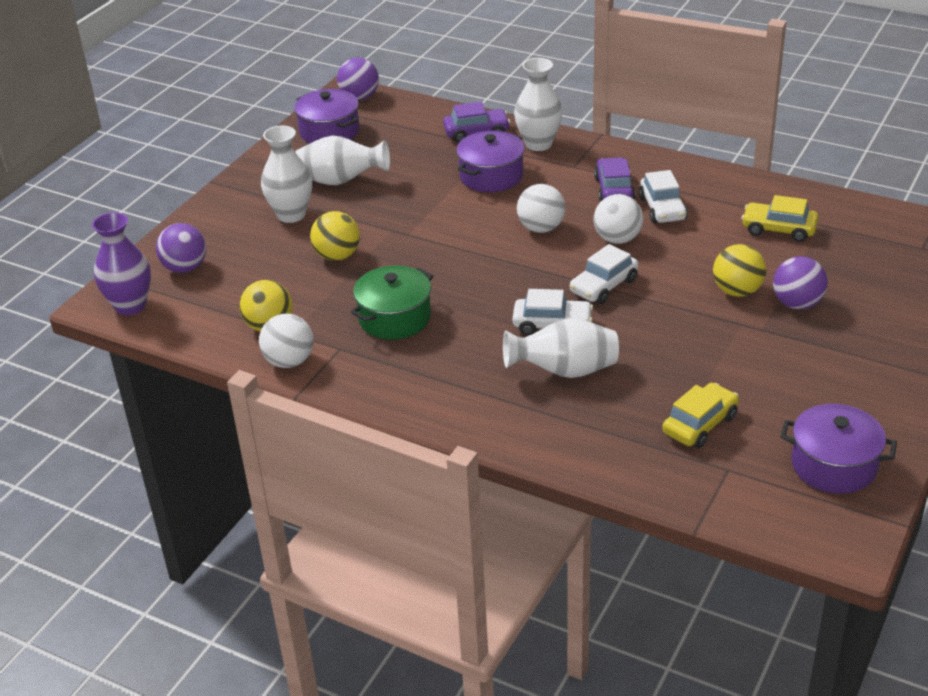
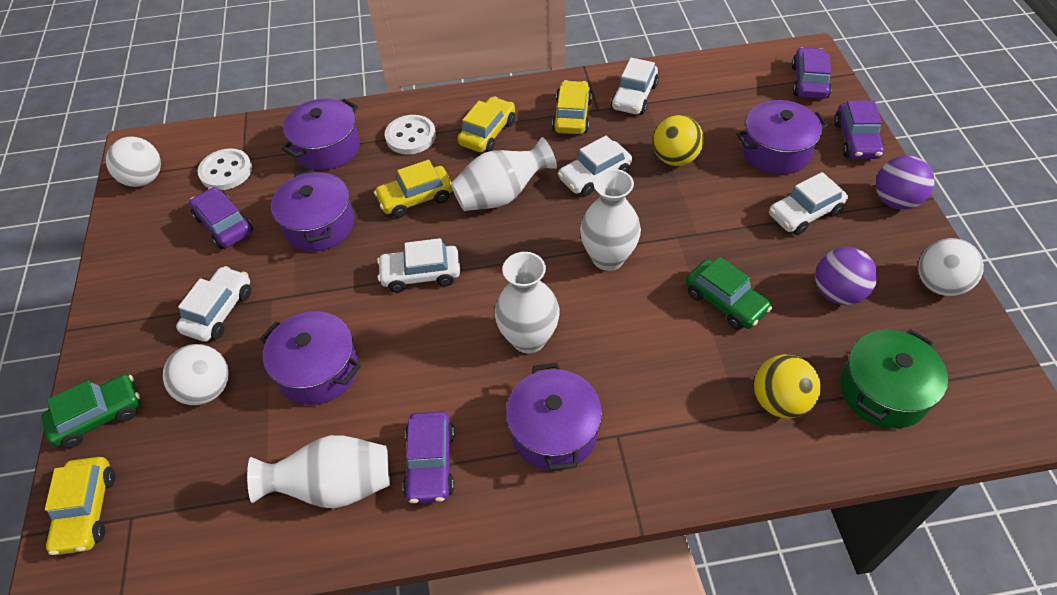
green car: none = 0 -> [41,374,141,448] [686,257,772,330] = 2
purple ball: [156,223,206,273] [337,58,379,100] [773,256,828,309] = 3 -> [815,247,878,305] [876,156,935,210] = 2
purple car: [443,102,510,143] [594,157,635,202] = 2 -> [189,187,253,249] [403,412,455,504] [792,47,832,99] [834,100,884,159] = 4
purple pot: [294,89,359,144] [456,131,525,192] [781,404,897,494] = 3 -> [260,311,361,405] [271,170,354,252] [282,98,360,171] [506,363,602,471] [736,100,828,175] = 5
purple vase: [92,212,151,315] = 1 -> none = 0
white button: none = 0 -> [198,148,252,190] [385,115,436,155] = 2
white car: [512,289,593,335] [569,244,639,304] [639,170,688,223] = 3 -> [176,266,251,342] [377,238,460,293] [558,136,632,196] [611,58,659,115] [769,172,848,235] = 5
yellow ball: [239,280,293,332] [310,211,360,261] [713,244,766,297] = 3 -> [653,115,704,166] [754,355,821,418] = 2
yellow car: [662,383,739,448] [741,195,818,242] = 2 -> [45,457,115,555] [374,160,453,218] [457,96,515,153] [552,80,592,134] = 4

